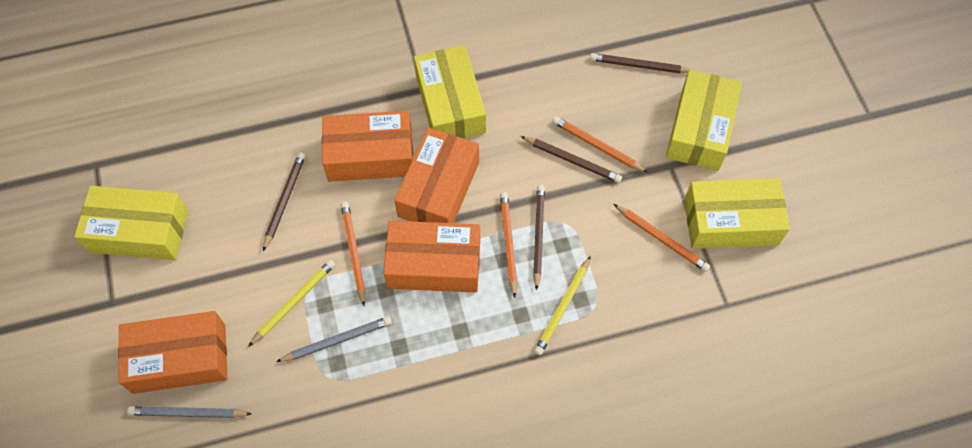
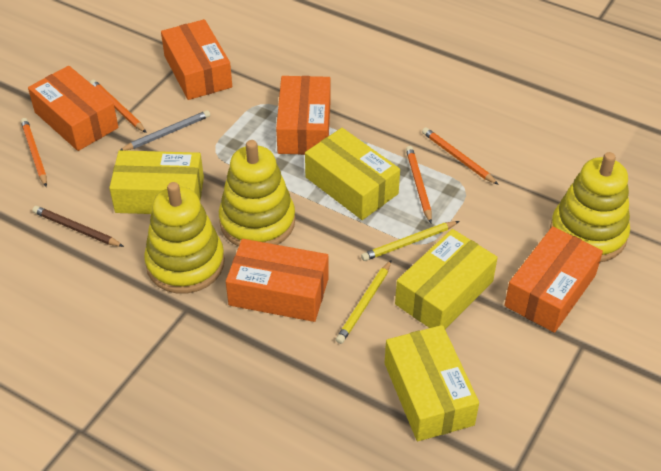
brown pencil: [263,152,305,251] [521,136,622,183] [533,185,545,290] [590,53,690,73] = 4 -> [32,206,124,247] = 1
grey pencil: [127,406,252,418] [276,316,392,362] = 2 -> [121,110,210,151] = 1
orange box: [118,311,228,394] [322,111,413,182] [384,221,480,293] [394,128,479,223] = 4 -> [28,66,118,151] [161,19,232,100] [226,239,328,322] [276,76,330,155] [504,226,603,333] = 5
yellow stacking toy: none = 0 -> [144,182,225,294] [219,140,295,247] [550,152,630,262] = 3

